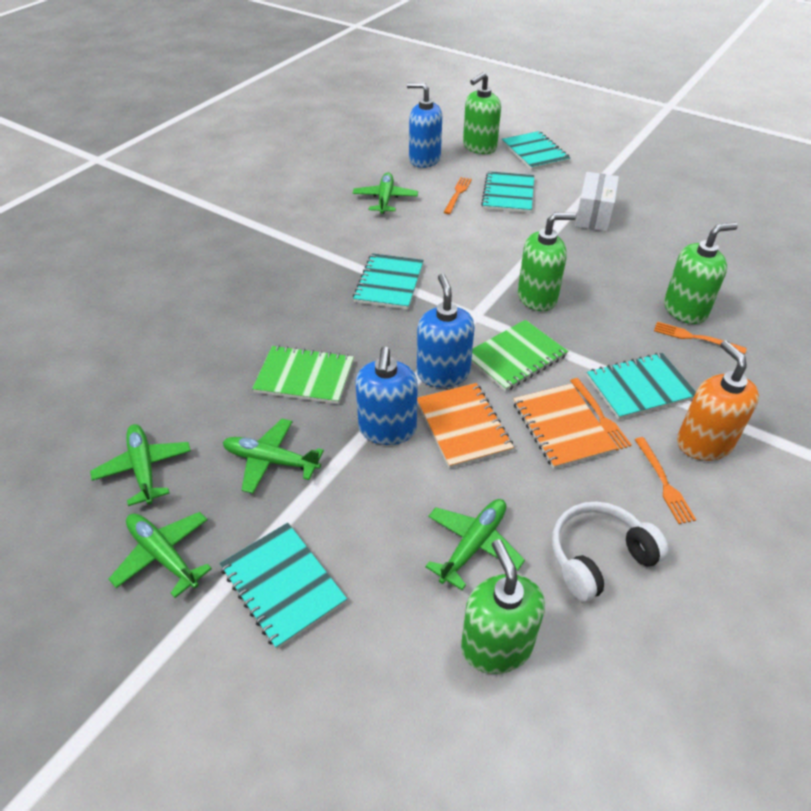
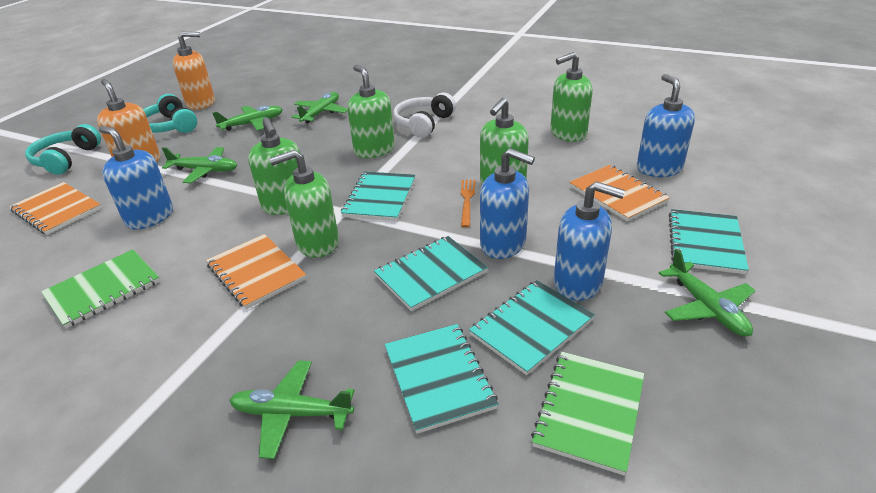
blue soap dispenser: [356,346,418,445] [407,83,442,168] [417,274,475,388] = 3 -> [99,126,173,230] [480,148,535,259] [554,181,625,301] [637,74,695,177] = 4
green soap dispenser: [461,539,545,674] [463,72,501,154] [518,213,576,311] [664,222,738,324] = 4 -> [248,117,300,215] [269,150,339,258] [347,65,395,158] [480,98,529,184] [550,52,593,142] = 5
orange fork: [444,177,472,214] [570,378,632,450] [634,437,696,524] [654,321,747,354] = 4 -> [461,180,475,228] = 1
orange notebook: [417,383,514,469] [513,383,617,469] = 2 -> [9,182,101,235] [206,234,307,309] [569,165,670,222] = 3
orange soap dispenser: [677,340,759,461] = 1 -> [97,79,161,162] [173,32,215,110] = 2
turquoise headphones: none = 0 -> [25,124,101,175] [143,94,197,133] = 2
white box: [575,172,619,232] = 1 -> none = 0

